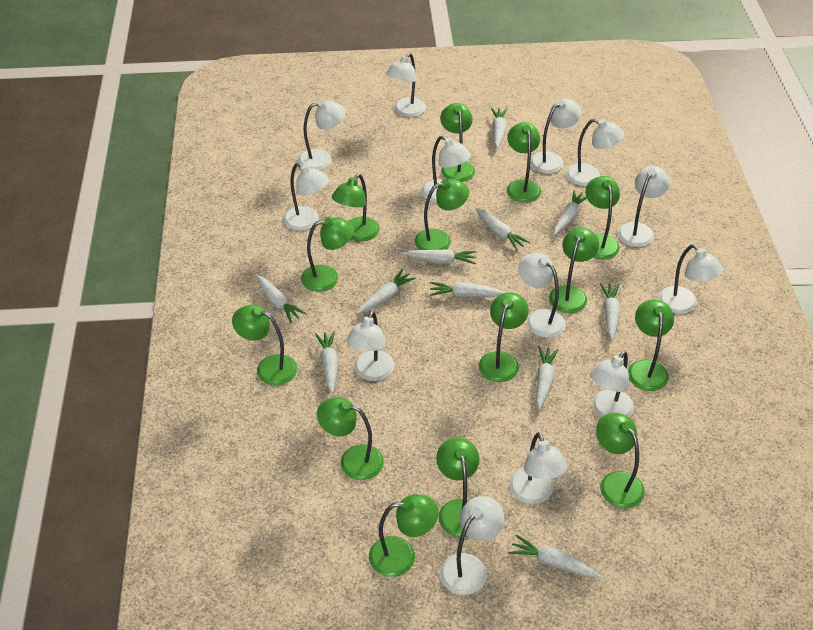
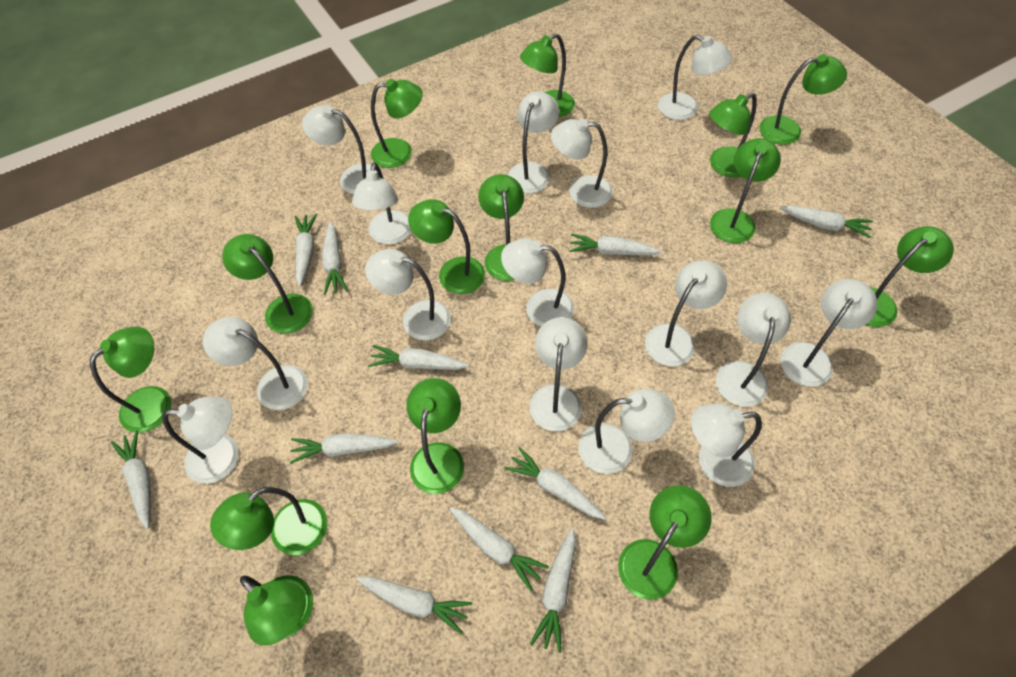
white lamp: [283,163,329,231] [298,100,345,170] [346,311,395,381] [386,53,426,117] [421,136,471,203] [440,496,504,595] [509,432,567,504] [518,253,566,338] [530,99,581,174] [566,119,624,186] [590,351,634,418] [618,166,670,247] [658,245,723,314] = 13 -> [162,397,238,484] [203,317,308,410] [302,105,371,194] [352,162,411,244] [365,249,451,340] [501,238,574,327] [508,91,559,193] [530,317,588,431] [551,118,613,208] [578,389,675,474] [645,261,727,366] [658,35,732,120] [691,404,762,487] [716,293,791,407] [781,279,877,387] = 15

